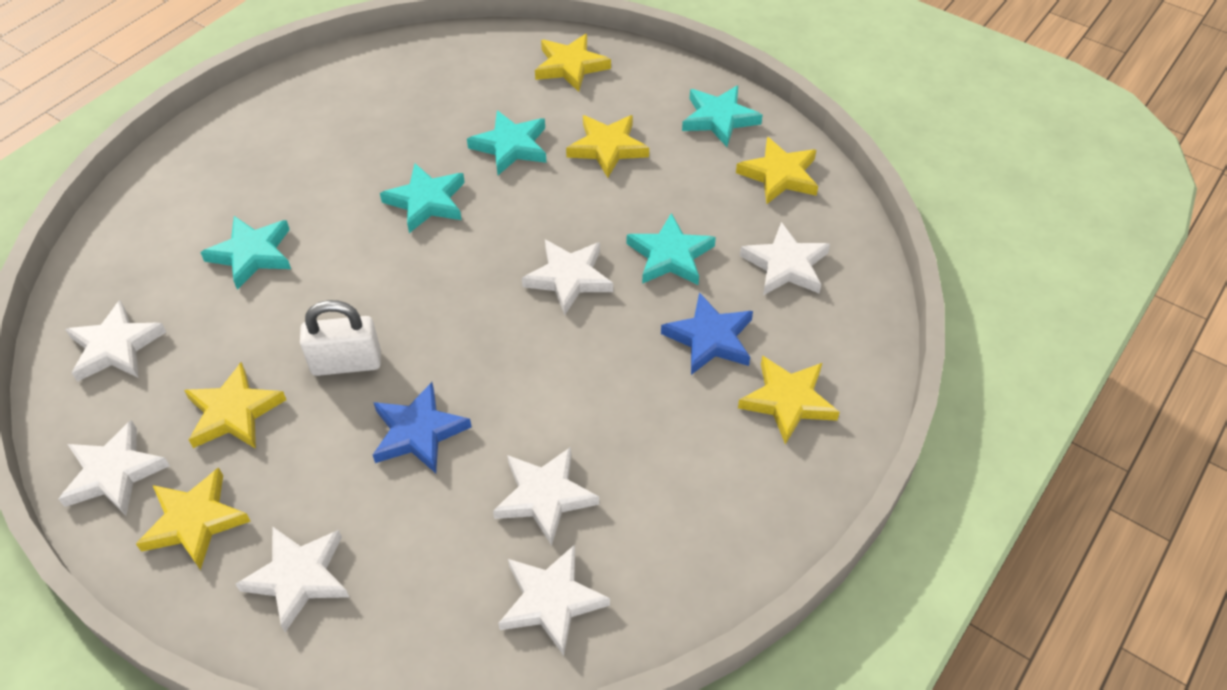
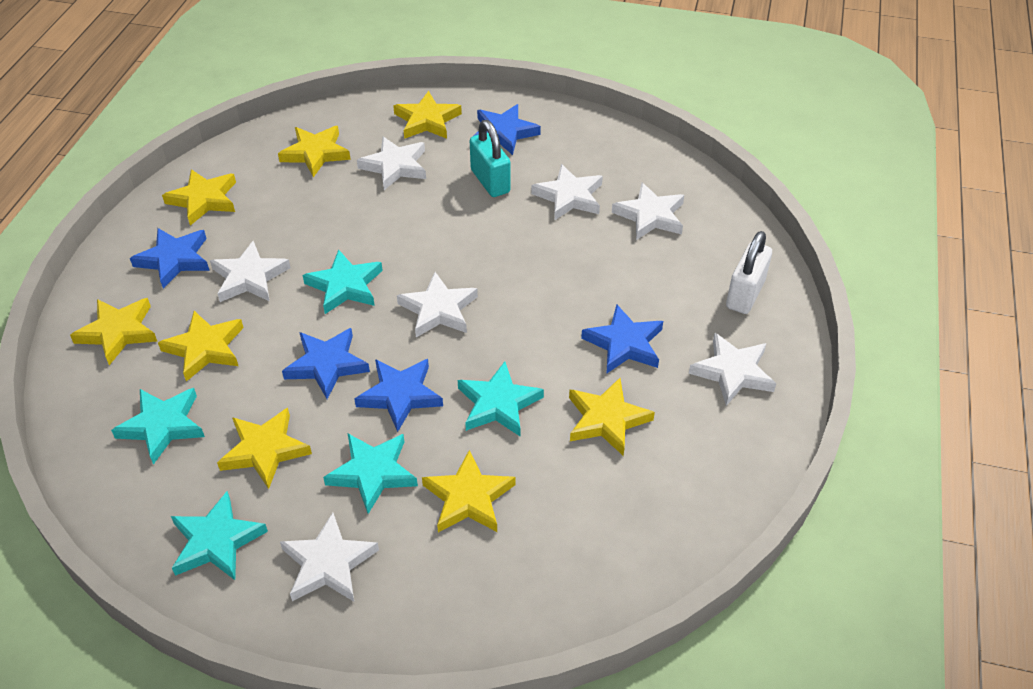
blue star: [373,382,471,473] [661,292,753,375] = 2 -> [130,228,210,289] [282,328,370,399] [354,359,443,432] [473,104,541,155] [581,304,663,374] = 5
turquoise padlock: none = 0 -> [470,120,511,197] = 1
yellow star: [136,468,251,570] [184,362,286,449] [535,34,611,92] [566,115,649,178] [736,137,818,205] [738,356,840,444] = 6 -> [70,298,157,365] [158,311,244,381] [162,169,236,226] [217,408,312,489] [278,126,351,177] [393,91,462,139] [422,450,515,532] [569,378,655,456] = 8

